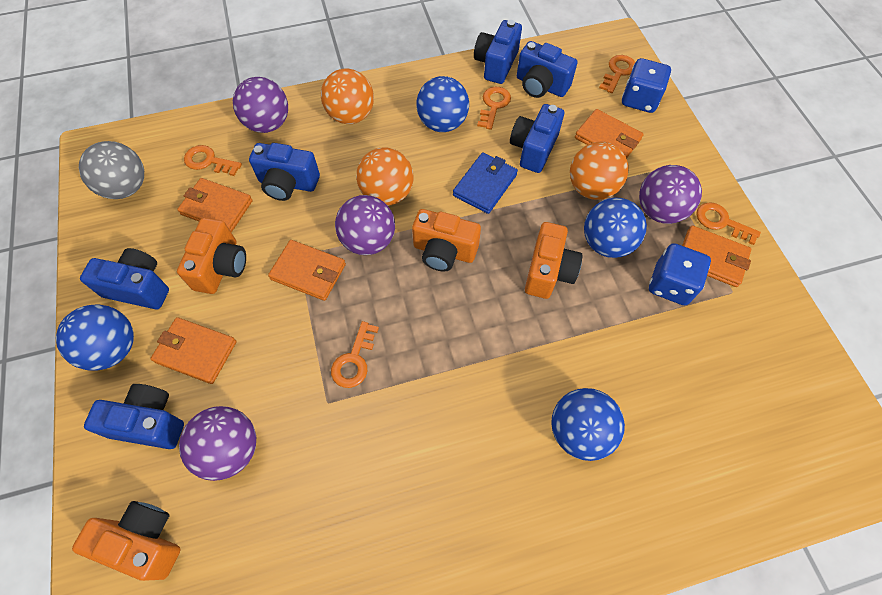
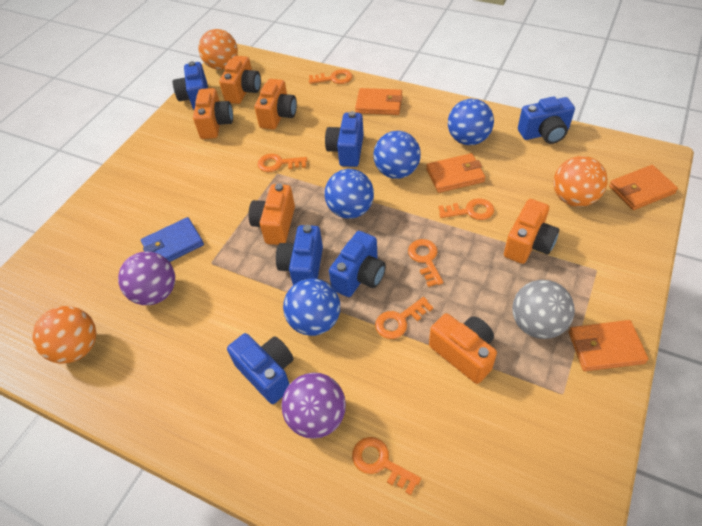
blue dice: [622,58,671,113] [649,243,711,305] = 2 -> none = 0
orange camera: [72,501,181,581] [177,218,246,294] [412,209,481,272] [525,222,582,299] = 4 -> [193,88,233,139] [219,56,261,104] [248,184,295,245] [254,79,297,130] [429,313,497,384] [504,199,559,264] = 6
orange key: [184,145,242,176] [331,321,379,388] [477,87,511,130] [599,55,635,93] [696,202,761,245] = 5 -> [258,154,307,172] [309,69,352,84] [352,437,421,495] [375,297,433,339] [408,239,443,287] [439,198,494,220] = 6
orange wallet: [150,317,236,384] [177,178,253,232] [268,240,346,301] [575,109,644,158] [682,226,752,287] = 5 -> [355,88,403,115] [426,153,485,193] [569,320,648,371] [609,165,678,210] = 4
purple ball: [179,406,256,481] [233,77,288,133] [335,195,395,255] [639,165,702,224] = 4 -> [118,251,175,305] [281,373,346,439] = 2

